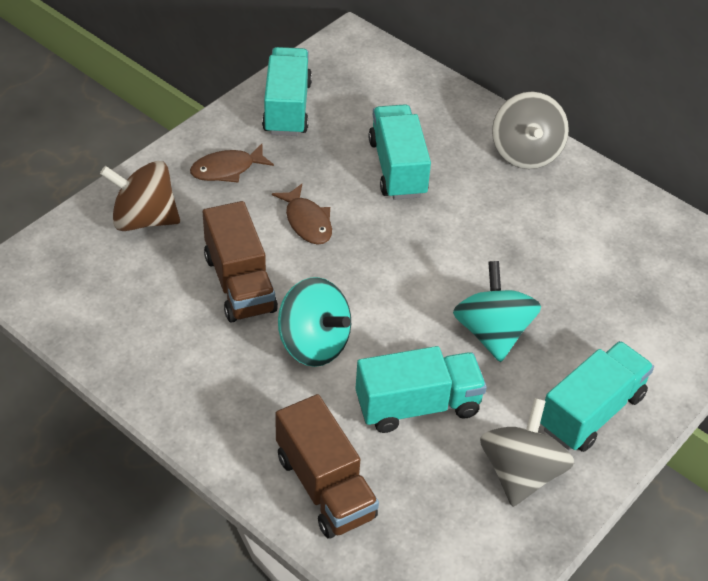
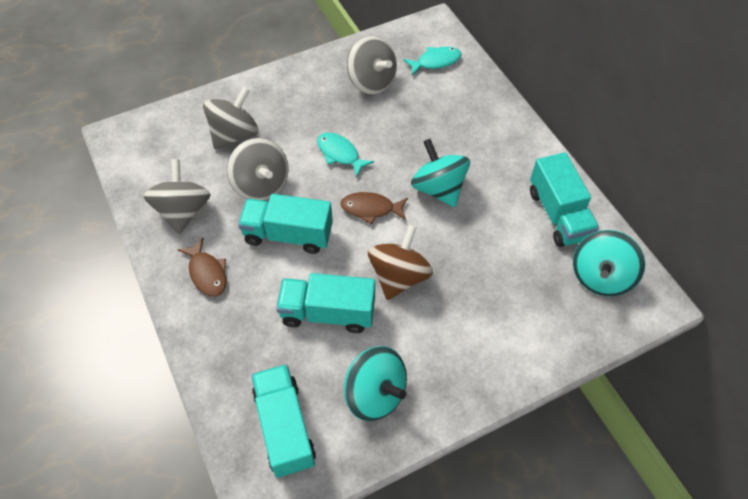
brown truck: [203,201,278,323] [275,394,379,538] = 2 -> none = 0
grey spinning top: [480,398,574,507] [492,92,569,169] = 2 -> [143,159,211,234] [203,87,258,149] [227,138,289,200] [347,36,397,95] = 4
turquoise fish: none = 0 -> [317,133,374,177] [403,47,461,76] = 2
turquoise spinning top: [278,277,351,367] [453,261,541,362] = 2 -> [344,346,407,421] [411,139,470,207] [573,230,645,297] = 3

